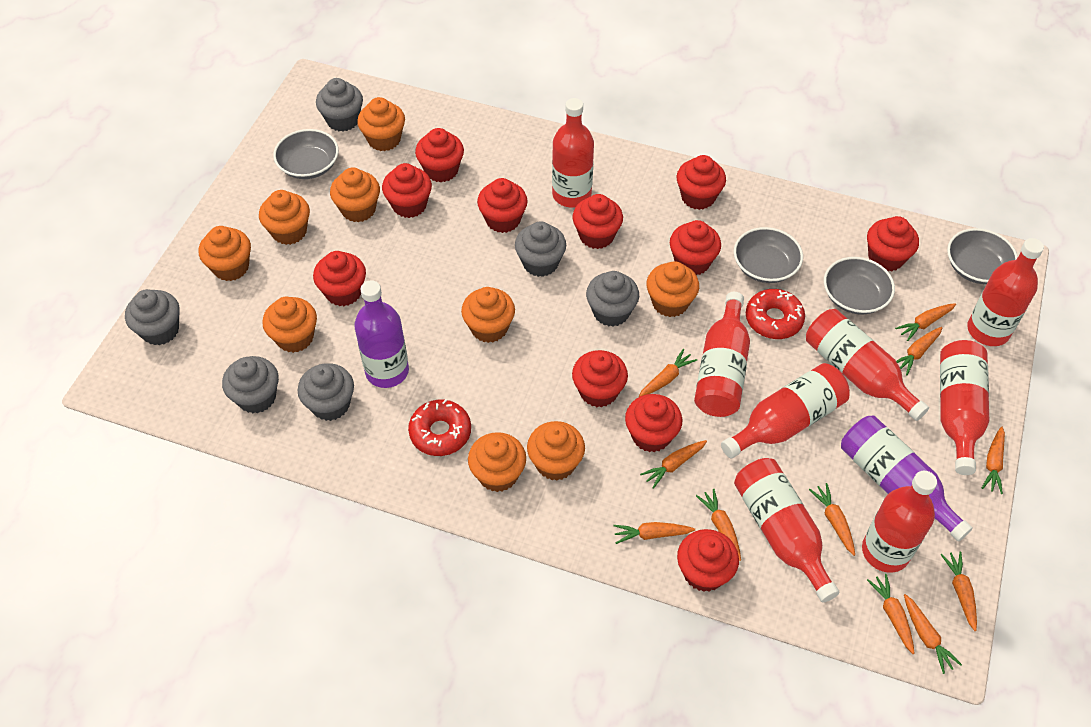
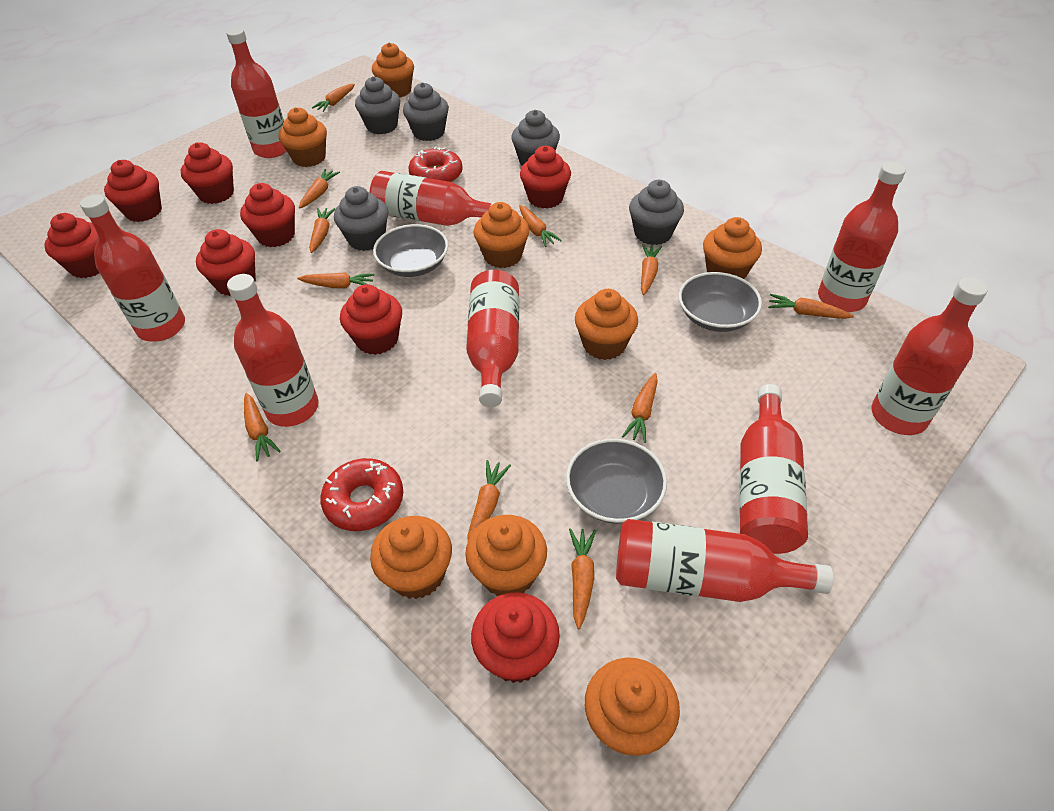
grey bowl: [273,129,339,179] [734,227,803,283] [824,257,895,315] [947,228,1018,284] = 4 -> [373,224,448,277] [566,439,667,524] [678,272,762,332] = 3
grey cupcake: [125,289,180,345] [222,356,279,413] [297,363,354,421] [316,78,363,132] [515,221,566,277] [586,271,639,327] = 6 -> [334,186,388,251] [355,76,400,134] [403,82,449,141] [511,110,560,166] [629,180,684,245] = 5
orange cupcake: [199,226,251,281] [259,190,310,245] [262,297,317,353] [330,168,380,222] [357,97,405,151] [461,287,515,343] [468,432,526,492] [527,421,585,480] [646,261,699,317] = 9 -> [279,107,327,167] [370,516,452,599] [372,42,414,97] [465,515,547,596] [473,202,529,268] [575,289,638,360] [585,657,680,756] [703,217,762,279] = 8
purple bottle: [354,280,409,388] [841,416,973,542] = 2 -> none = 0
red bottle: [552,98,594,208] [694,292,750,417] [721,363,850,458] [734,458,840,602] [806,309,929,421] [862,471,937,573] [940,340,989,475] [967,238,1044,346] = 8 -> [80,195,185,342] [226,28,287,158] [227,274,319,427] [369,171,495,226] [466,270,519,407] [616,519,833,602] [740,384,808,554] [818,162,906,312] [872,277,988,435] = 9
red cupcake: [313,251,366,306] [382,163,432,218] [415,128,464,182] [477,178,528,233] [572,350,628,407] [573,194,623,249] [625,394,682,452] [670,220,721,275] [677,155,726,210] [677,529,739,592] [867,216,919,271] = 11 -> [44,213,100,278] [104,160,162,222] [181,142,234,204] [196,229,256,296] [240,183,295,247] [340,284,402,355] [471,592,560,683] [520,146,571,208] = 8

